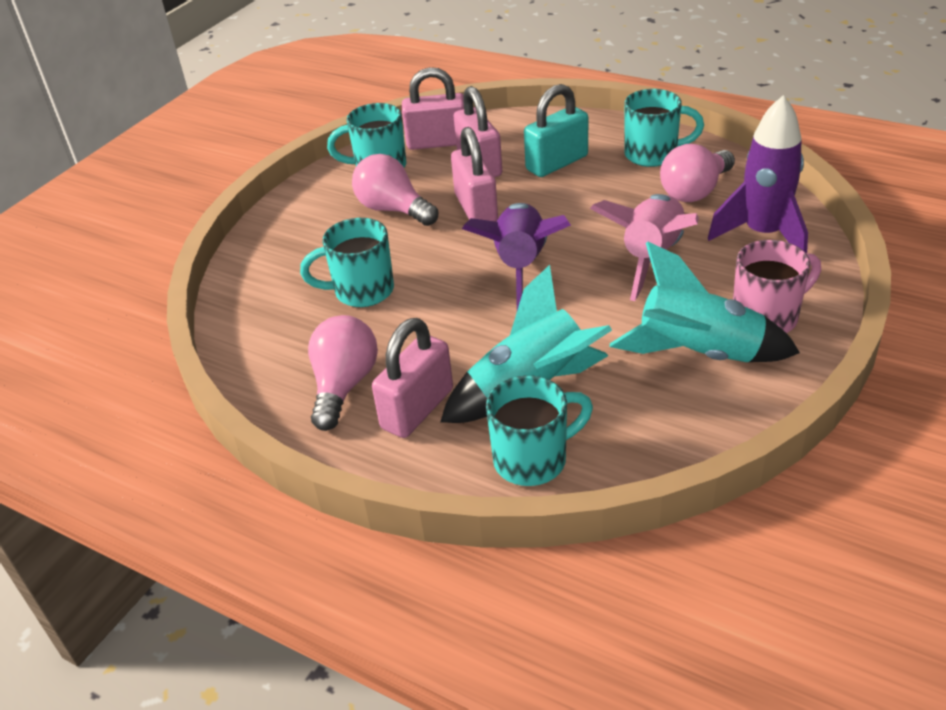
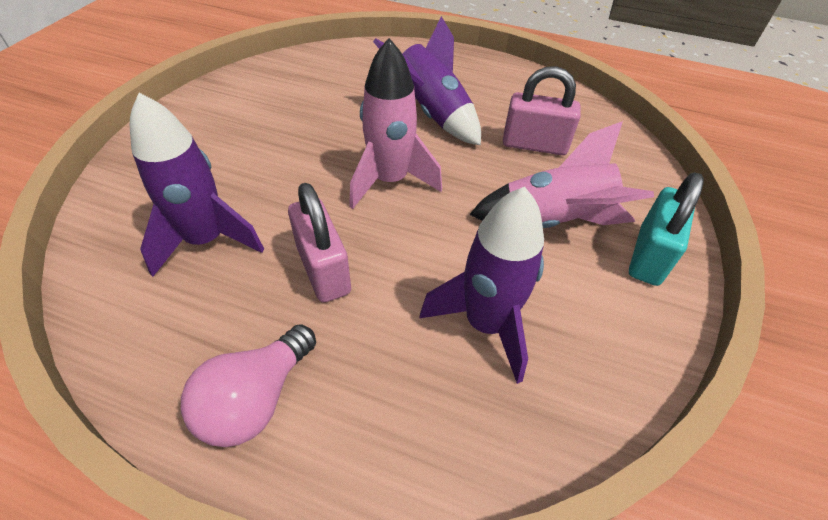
pink light bulb: [308,315,378,431] [352,154,438,226] [660,144,735,202] = 3 -> [181,325,316,447] = 1
pink mug: [733,240,821,333] = 1 -> none = 0
pink padlock: [372,318,453,438] [402,67,464,150] [451,127,498,222] [454,86,502,177] = 4 -> [288,183,351,302] [503,66,580,155] = 2
pink rocket: [590,194,699,301] = 1 -> [349,38,442,209] [469,121,654,228] = 2
purple rocket: [462,203,571,310] [708,95,808,253] = 2 -> [130,93,264,277] [373,16,481,145] [420,187,544,384] = 3
turquoise mug: [300,218,394,307] [327,103,406,168] [486,375,593,486] [624,89,704,167] = 4 -> none = 0
turquoise rocket: [440,265,612,423] [610,241,800,362] = 2 -> none = 0

